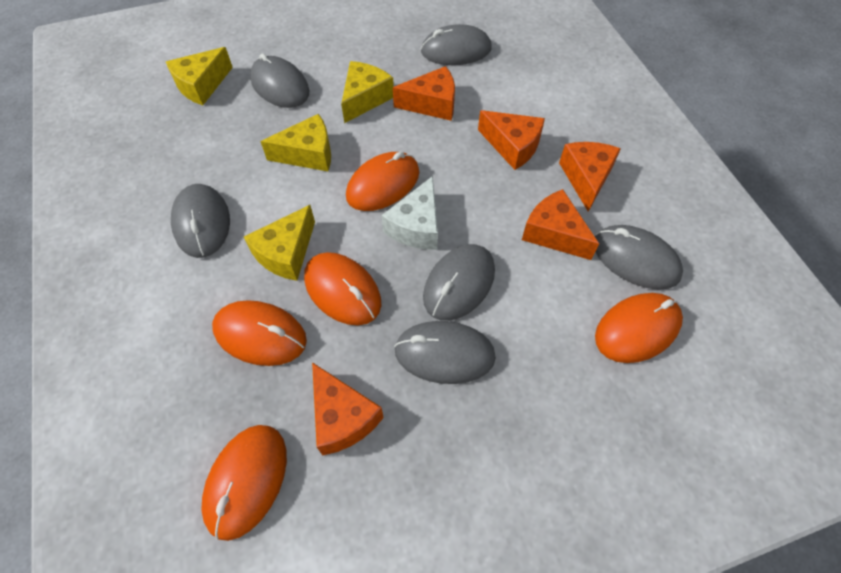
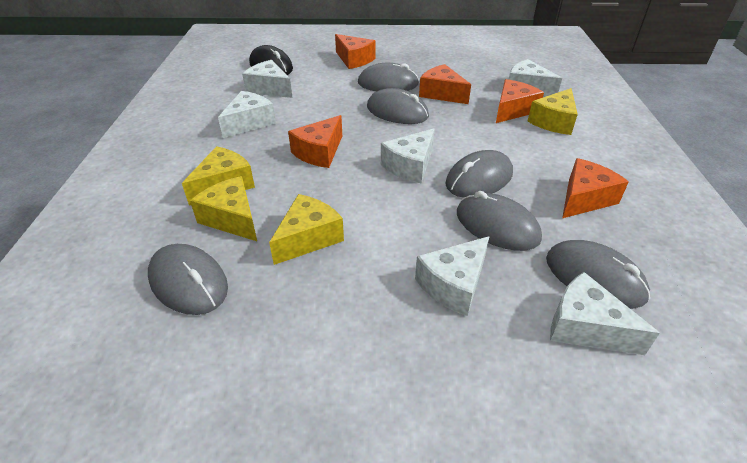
black mouse: none = 0 -> [249,45,293,75] = 1
orange mouse: [201,425,287,541] [212,300,307,366] [304,252,381,325] [346,152,419,211] [595,293,683,363] = 5 -> none = 0
white cheese: [382,176,438,250] = 1 -> [218,91,276,138] [242,60,292,98] [381,128,435,184] [415,236,490,316] [509,59,562,96] [550,272,660,355] = 6

